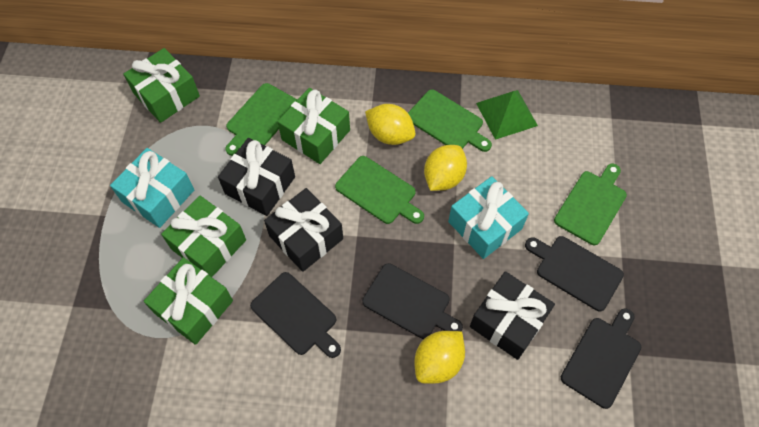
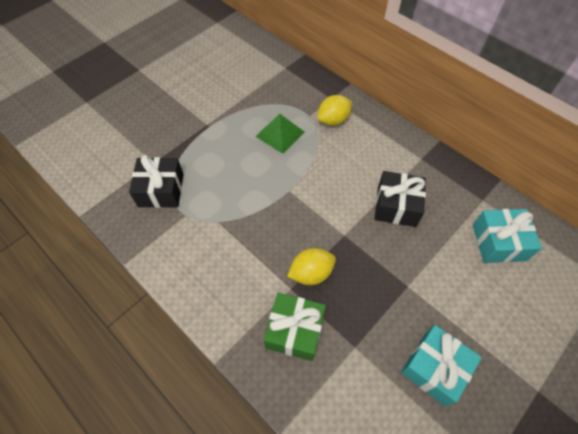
black cutting board: [250,272,341,358] [362,263,463,339] [525,236,624,311] [561,309,641,409] = 4 -> none = 0
black gift: [218,138,295,216] [264,188,343,272] [470,271,555,360] = 3 -> [129,155,184,208] [375,171,426,227] = 2
green cutting board: [225,83,297,156] [335,156,424,224] [408,89,492,152] [554,164,627,245] = 4 -> none = 0
green gift: [123,48,200,123] [144,257,233,345] [161,196,246,277] [277,88,350,164] = 4 -> [264,293,326,361] = 1
yellow lemon: [365,104,416,145] [414,331,465,384] [424,145,467,191] = 3 -> [287,248,336,285] [317,95,352,126] = 2

